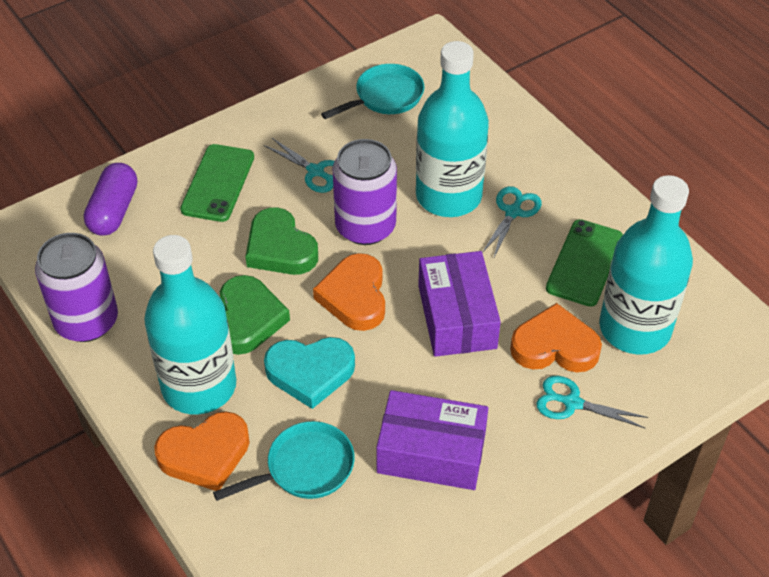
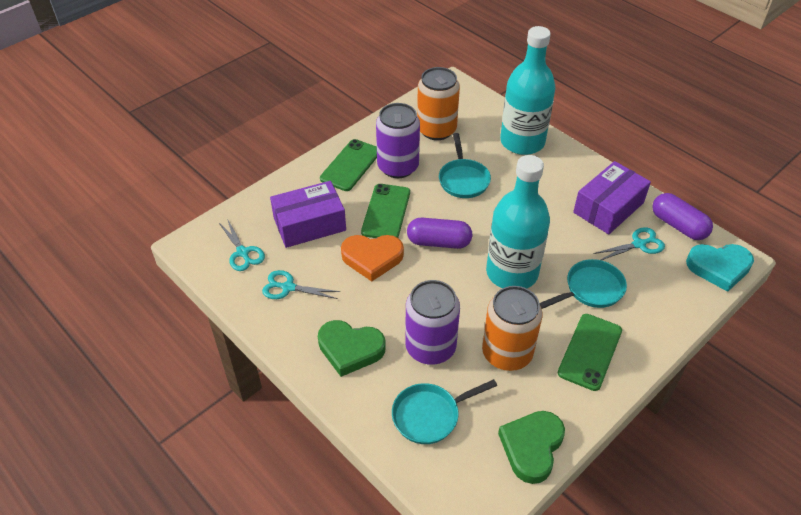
green phone: [180,144,254,222] [546,219,623,307] = 2 -> [320,139,377,191] [361,184,410,238] [558,314,622,391] = 3
orange can: none = 0 -> [417,67,460,140] [482,286,542,371] = 2
orange heart: [154,412,250,491] [313,253,385,331] [510,303,602,372] = 3 -> [341,235,404,282] = 1
purple capsule: [84,163,137,236] = 1 -> [407,218,472,249] [652,193,713,240] = 2
turquoise bottle: [144,235,237,414] [416,41,489,217] [599,175,693,355] = 3 -> [486,155,550,288] [500,26,555,155] = 2
turquoise pan: [213,421,355,501] [321,64,424,119] = 2 -> [392,379,497,444] [439,133,491,198] [540,259,627,309] = 3

